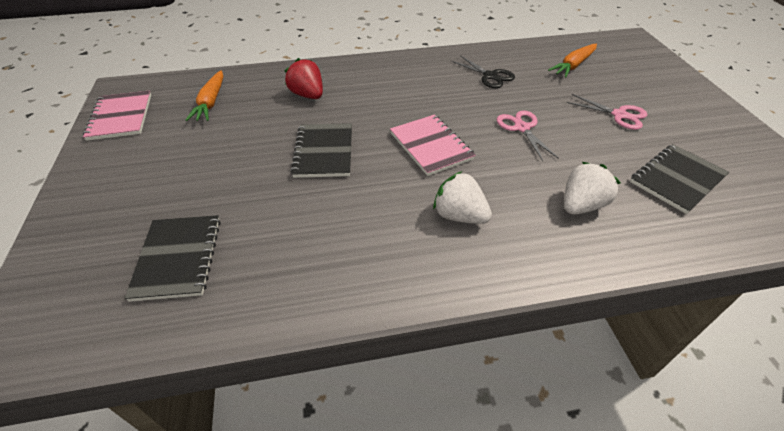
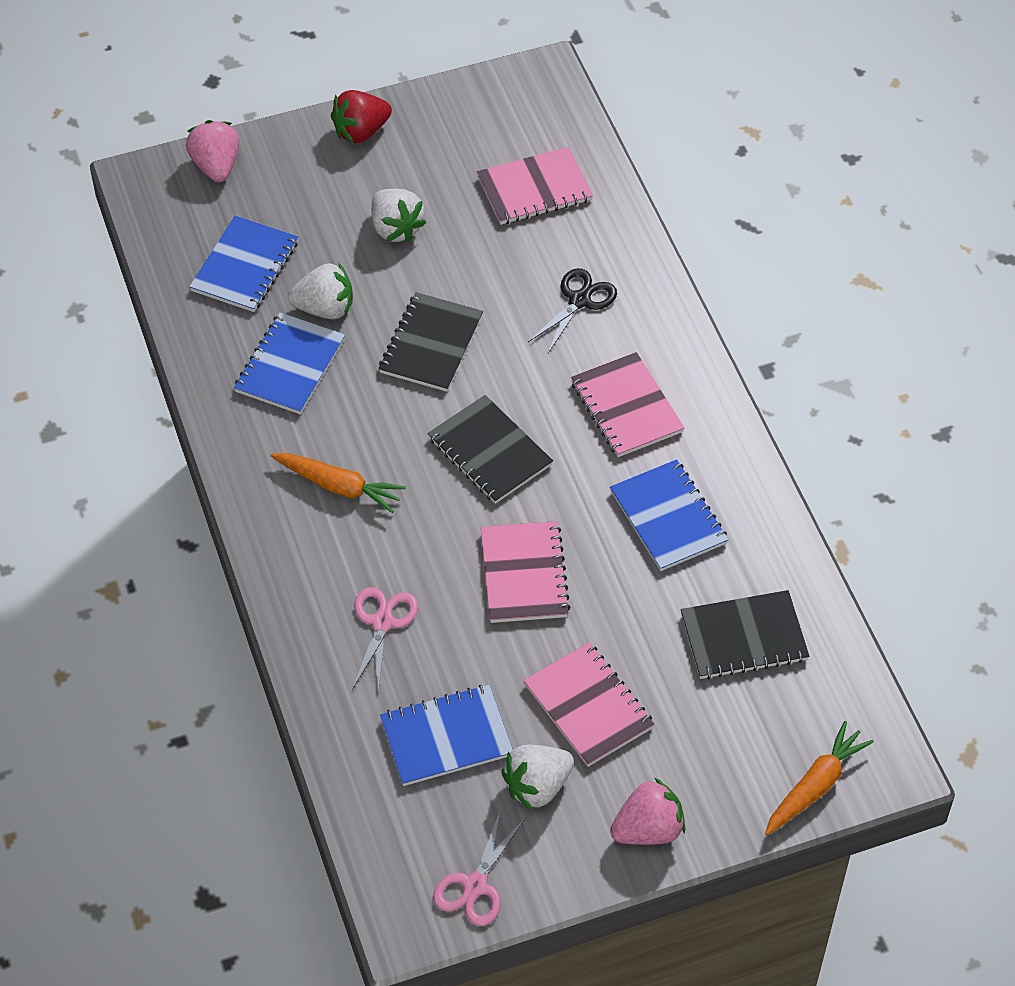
blue notebook: none = 0 -> [189,215,298,312] [234,312,345,414] [380,685,513,786] [610,459,729,571] = 4
pink notebook: [83,91,151,141] [390,114,476,176] = 2 -> [477,147,593,225] [481,521,571,623] [523,642,655,767] [571,352,685,457] = 4
pink strawberry: none = 0 -> [186,120,239,182] [610,778,685,845] = 2
white strawberry: [433,171,492,224] [564,162,621,214] = 2 -> [288,263,353,319] [371,189,427,243] [501,745,574,810] = 3

